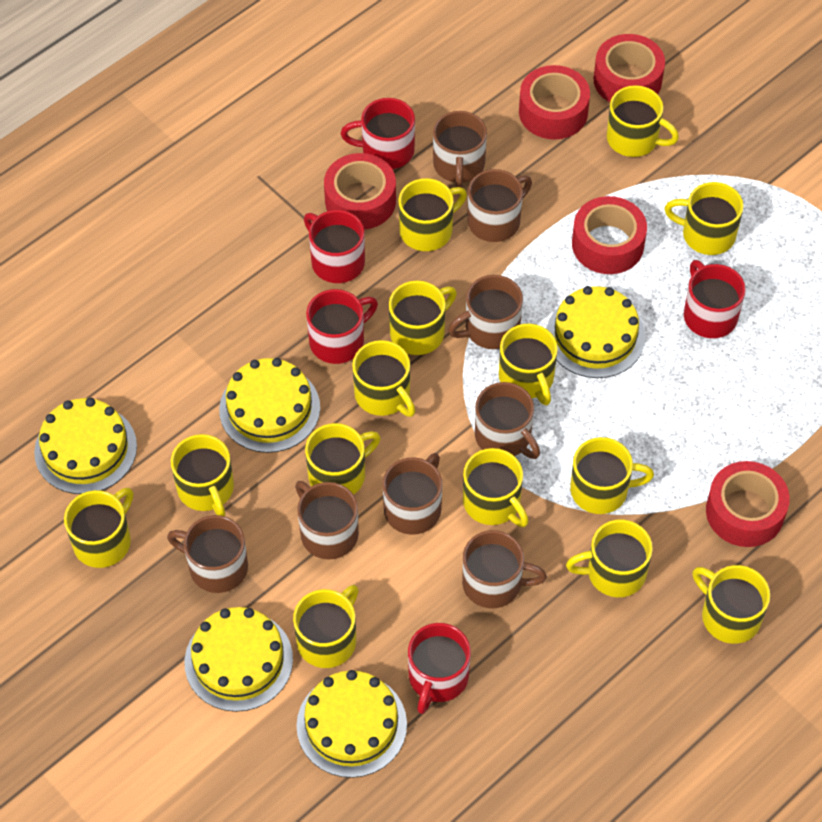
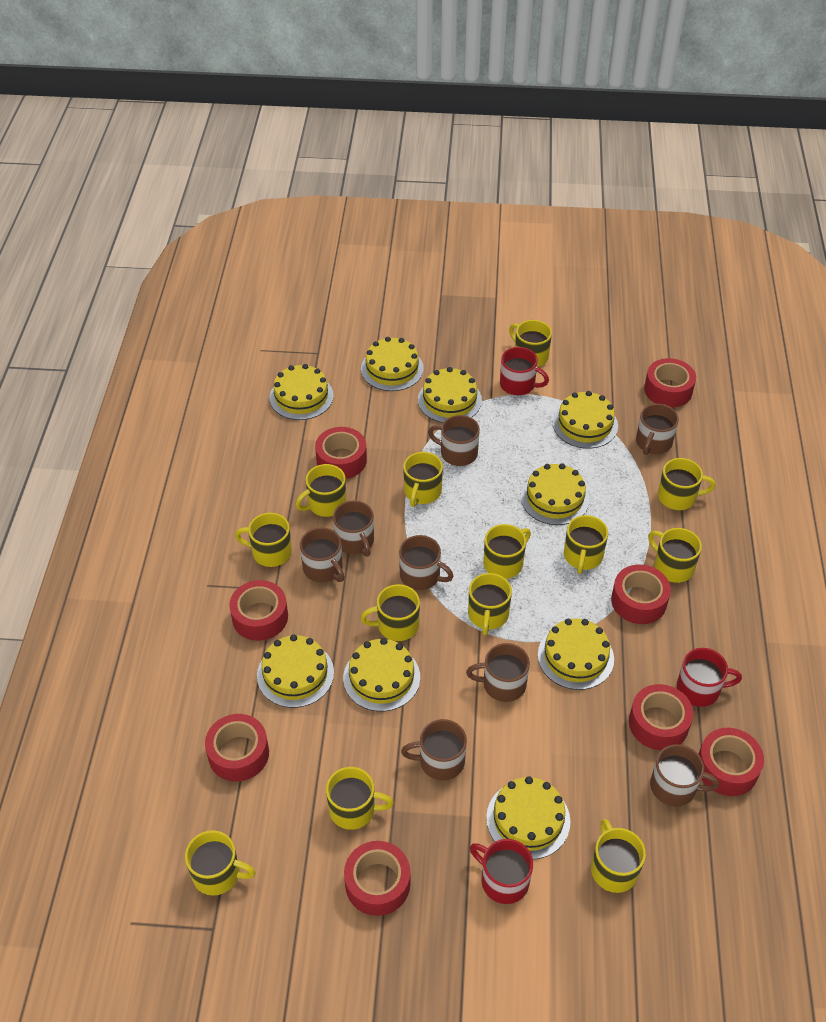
red mug: [304,210,365,283] [306,289,378,364] [341,98,415,169] [408,623,471,714] [684,260,746,338] = 5 -> [470,839,533,904] [500,347,549,395] [677,648,742,707] = 3
red tape: [324,153,396,230] [519,65,590,140] [572,196,647,274] [594,34,665,102] [706,461,790,547] = 5 -> [205,714,269,782] [229,580,288,641] [315,427,367,479] [344,841,410,916] [611,564,671,624] [629,684,693,750] [644,358,696,407] [699,728,764,796] = 8
yellow cake: [34,398,137,494] [184,607,293,712] [219,358,320,453] [297,670,407,778] [547,286,645,378] = 5 -> [257,634,334,708] [270,364,334,420] [343,638,420,712] [361,337,424,391] [418,367,482,423] [486,776,570,859] [521,463,590,525] [538,619,614,690] [553,391,618,449] = 9
yellow mug: [64,488,133,568] [171,434,234,516] [293,585,359,668] [305,423,380,495] [352,340,415,417] [389,281,457,355] [399,178,467,251] [463,448,529,527] [499,324,558,406] [566,520,653,597] [570,437,654,514] [607,85,679,157] [664,182,744,255] [692,565,770,644] = 14 -> [185,830,256,896] [235,513,292,567] [295,464,347,517] [326,767,394,830] [360,584,420,641] [403,452,443,507] [468,573,512,635] [483,524,531,579] [509,320,552,367] [564,515,608,574] [591,819,646,893] [648,528,702,583] [658,458,716,510] = 13

